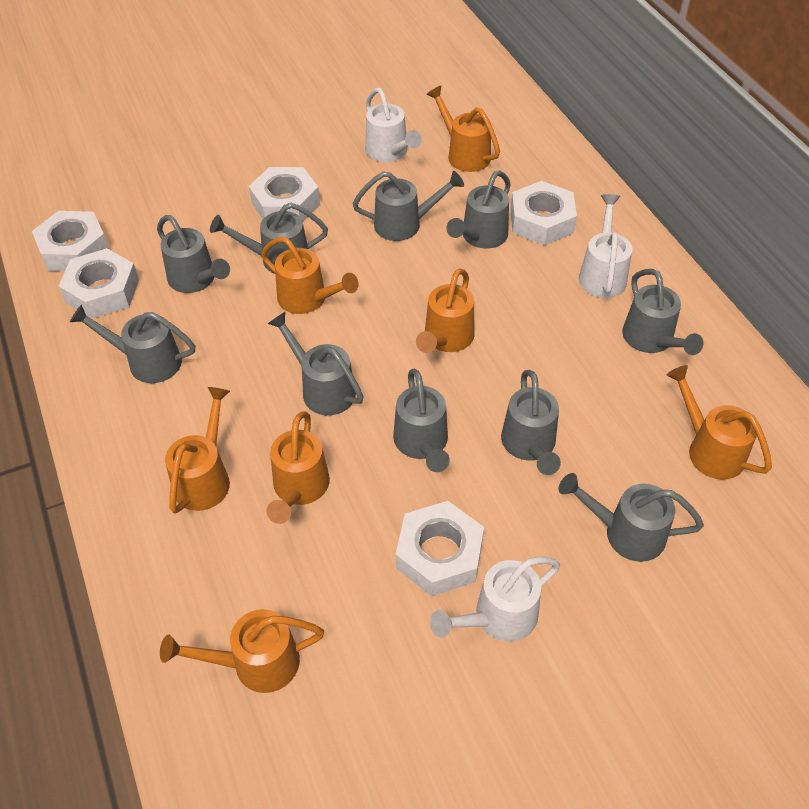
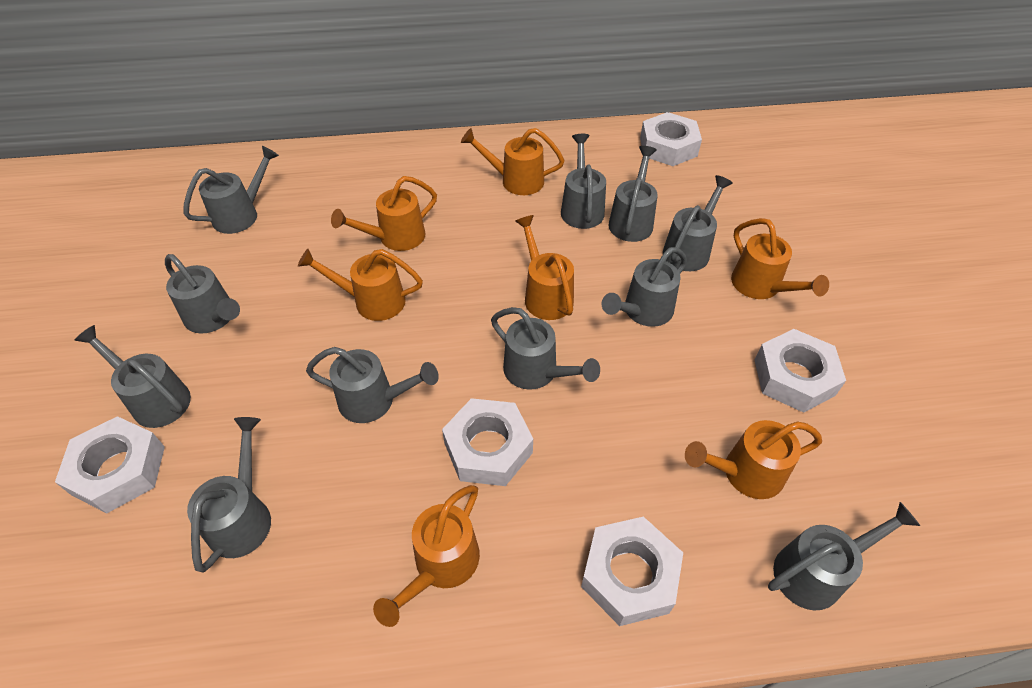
grey watering can: [70,304,195,383] [157,215,230,293] [210,203,328,274] [268,312,364,415] [353,171,464,241] [393,369,450,472] [447,170,511,249] [501,370,561,475] [559,473,704,562] [622,269,703,355] = 10 -> [74,325,191,428] [165,254,240,333] [183,146,279,234] [187,417,271,573] [306,347,439,423] [491,307,600,390] [561,134,606,229] [602,247,687,327] [608,146,658,242] [663,175,733,271] [768,502,920,610] = 11
white watering can: [365,88,422,162] [430,557,560,641] [579,194,632,298] = 3 -> none = 0

